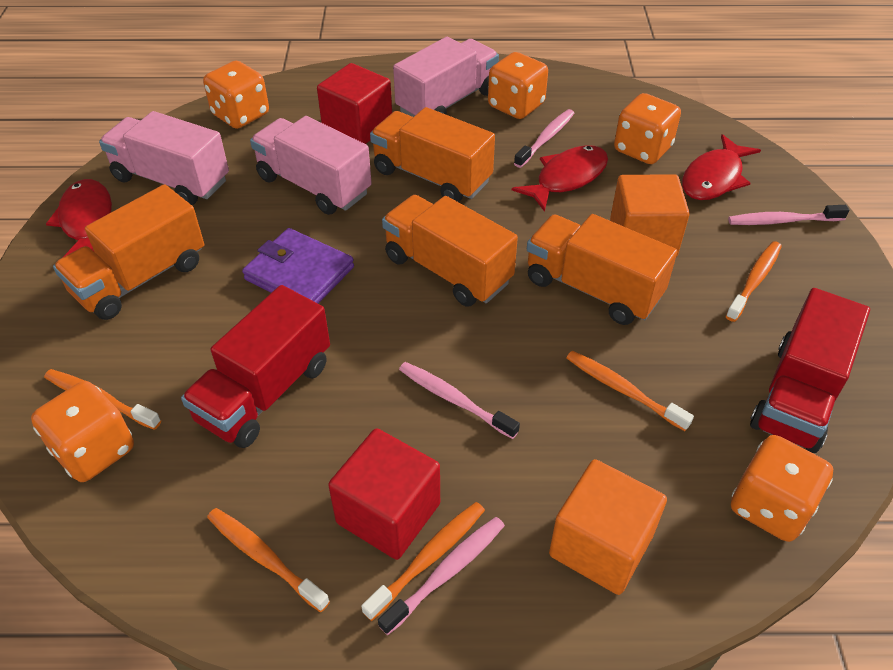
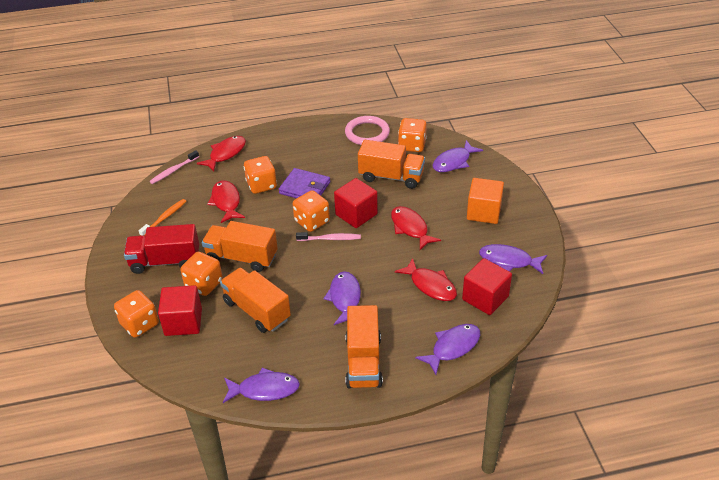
orange cube: [549,459,667,595] [610,174,690,257] = 2 -> [467,178,504,224] = 1
orange toothbrush: [44,369,161,430] [207,508,330,612] [361,502,485,621] [566,351,694,431] [726,241,782,322] = 5 -> [139,199,186,236] = 1
pink ring: none = 0 -> [345,116,390,145] = 1
pink toothbrush: [378,517,505,635] [399,362,520,439] [514,109,574,168] [728,205,849,225] = 4 -> [149,150,199,184] [296,232,361,241] = 2
pink truck: [99,111,229,205] [250,116,372,215] [393,37,499,117] = 3 -> none = 0
purple fish: none = 0 -> [223,368,300,403] [323,272,361,325] [415,324,480,375] [433,140,483,172] [479,244,547,274] = 5
red cube: [317,63,392,144] [328,428,440,560] = 2 -> [158,285,202,336] [334,178,378,228] [462,258,512,315] = 3
red fish: [46,179,112,257] [512,145,608,212] [682,134,761,200] = 3 -> [197,136,246,172] [207,180,245,223] [391,206,441,250] [395,258,457,301] = 4
red truck: [181,285,330,448] [750,288,870,453] = 2 -> [124,224,199,274] = 1

